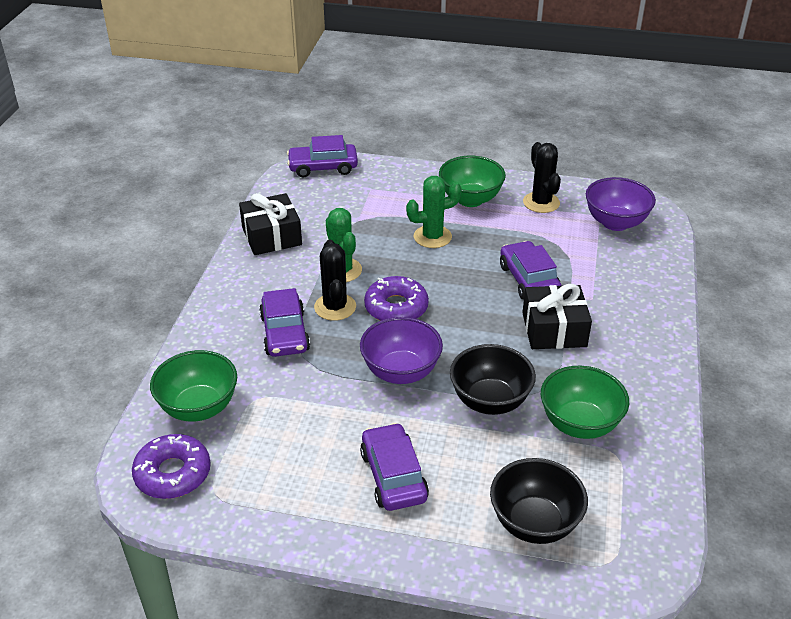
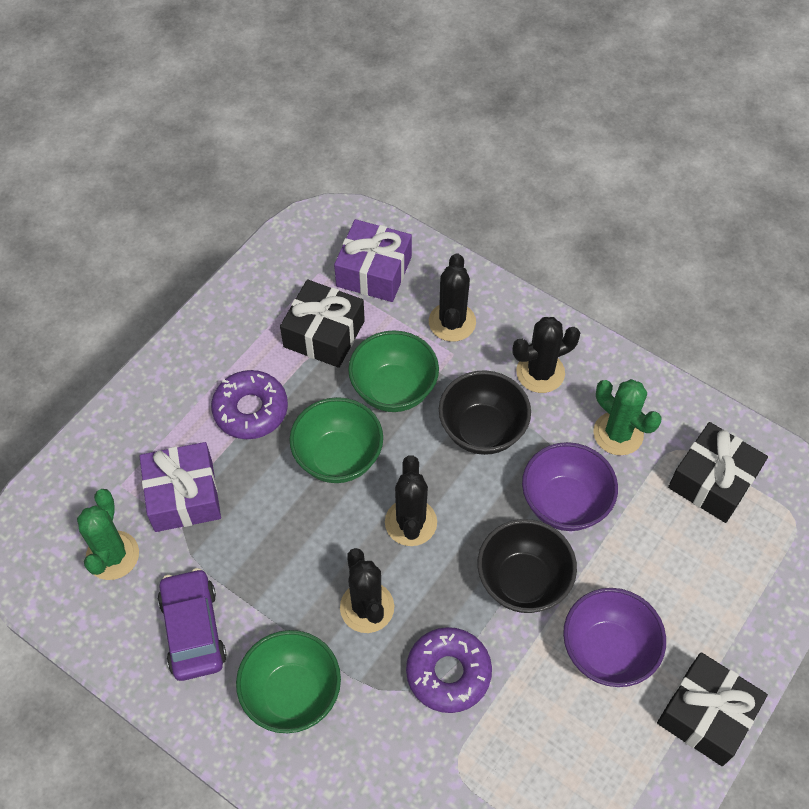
black cactus: [314,240,356,321] [523,142,561,213] = 2 -> [340,548,394,633] [385,456,437,546] [429,253,476,342] [512,317,580,393] = 4
black gift: [239,193,302,255] [522,284,592,349] = 2 -> [280,279,365,368] [657,652,768,766] [668,422,768,523] = 3
purple car: [259,288,310,357] [287,135,358,177] [360,423,429,511] [500,241,561,300] = 4 -> [158,568,227,681] = 1
purple gift: none = 0 -> [140,442,221,532] [334,219,412,302] = 2

